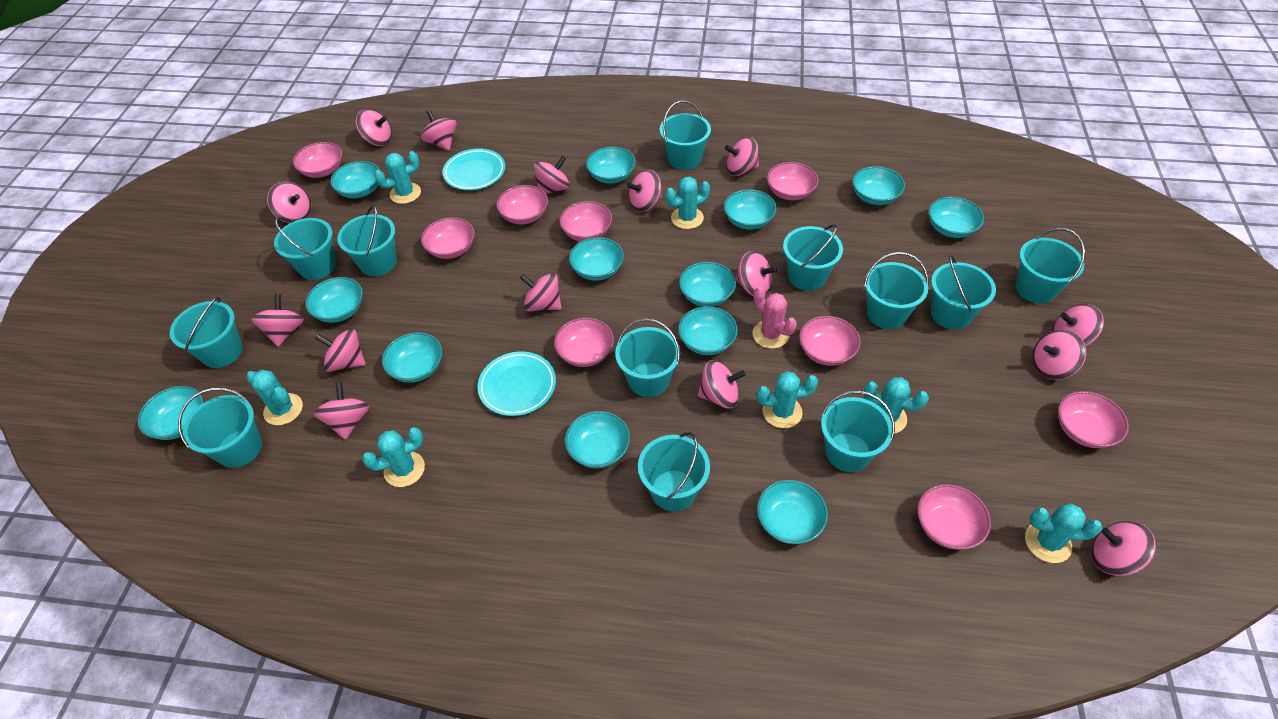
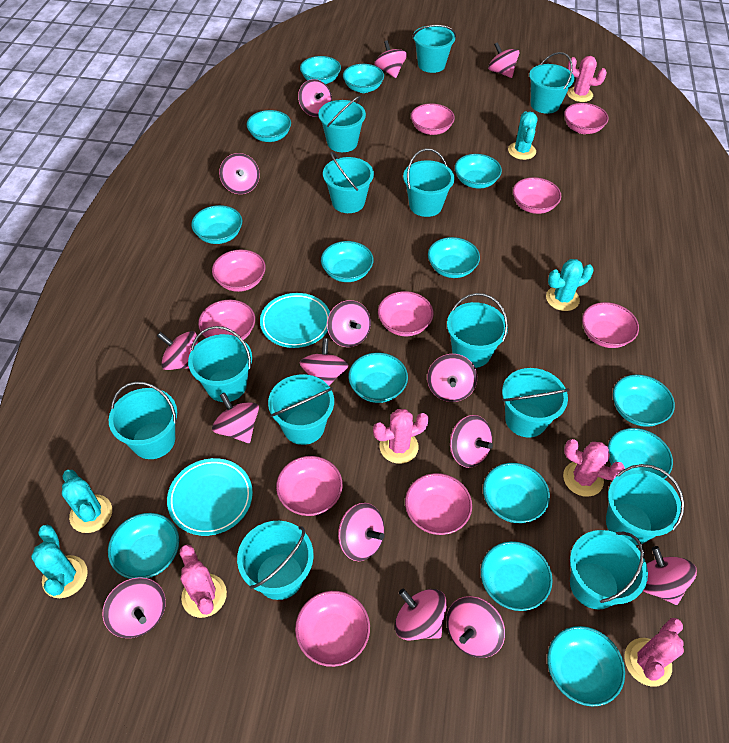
pink bowl: [293,142,342,178] [421,217,474,259] [496,185,548,225] [554,318,614,367] [559,201,612,241] [767,162,819,200] [799,316,861,366] [917,484,991,550] [1058,391,1129,448] = 9 -> [198,300,255,340] [212,250,266,292] [276,456,343,516] [295,591,370,667] [378,291,434,336] [405,473,472,535] [411,103,455,135] [513,177,561,214] [564,103,609,134] [582,302,639,348] = 10
pink cactus: [752,286,797,349] = 1 -> [180,545,227,618] [373,409,429,464] [563,439,625,497] [567,56,607,102] [624,618,684,687] = 5
turquoise bowl: [138,386,203,440] [305,277,363,323] [330,161,380,198] [382,332,442,383] [565,411,630,469] [569,237,624,281] [586,147,636,184] [678,306,738,355] [679,262,736,307] [724,189,777,230] [757,480,828,544] [852,166,905,205] [928,197,984,238] = 13 -> [108,513,179,579] [191,205,242,244] [247,110,291,142] [300,56,341,84] [321,241,373,282] [343,64,384,93] [348,353,408,403] [428,237,480,278] [455,154,502,189] [481,541,553,611] [483,463,550,523] [547,626,625,707] [608,428,673,479] [613,374,675,427] = 14
turquoise bucket: [170,296,243,368] [178,388,262,468] [274,217,336,280] [337,205,397,276] [615,318,680,397] [638,432,710,511] [659,101,711,170] [783,224,843,291] [821,390,895,472] [864,252,929,329] [931,255,996,330] [1015,228,1085,304] = 12 -> [109,381,177,459] [188,326,252,402] [237,521,314,600] [268,374,334,445] [318,96,366,152] [323,151,374,213] [403,149,455,217] [412,25,456,73] [447,293,508,368] [502,368,570,438] [529,52,574,114] [570,530,648,609] [606,464,684,545] = 13
turquoise cactus: [246,370,303,425] [362,427,425,487] [374,151,421,204] [665,177,710,229] [757,371,818,428] [864,377,929,434] [1025,503,1102,563] = 7 -> [31,525,88,598] [62,470,112,533] [508,111,538,160] [546,259,594,311] = 4

